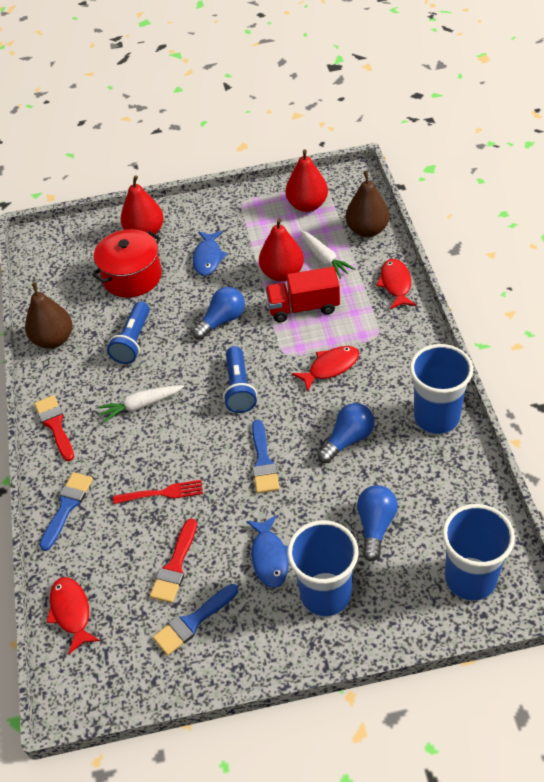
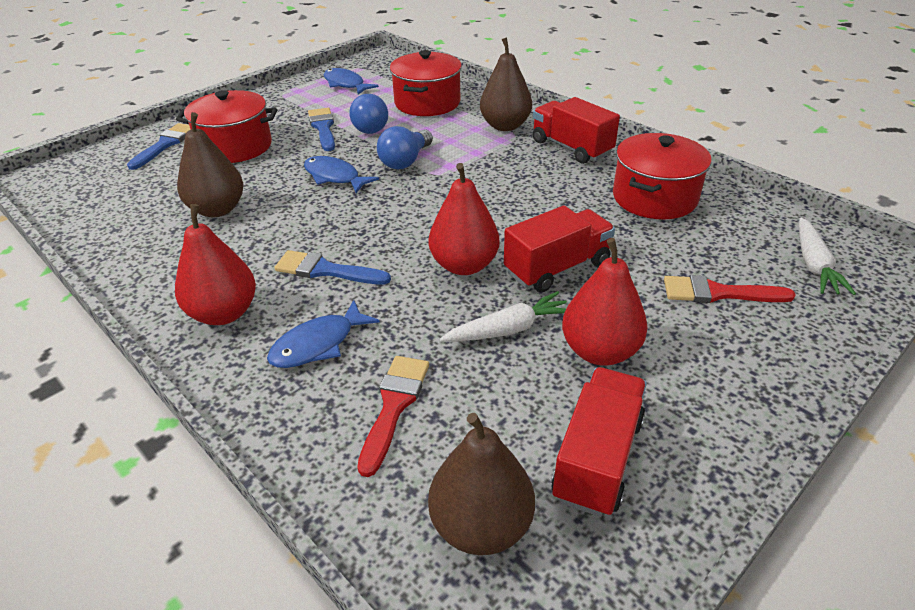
blue cup: [287,520,358,616] [410,344,473,434] [442,504,515,601] = 3 -> none = 0
blue fish: [193,231,228,276] [246,515,289,588] = 2 -> [267,300,380,368] [304,156,379,193] [323,68,379,95] = 3
blue flashlight: [107,302,150,364] [223,346,257,413] = 2 -> none = 0
blue light bulb: [192,287,245,340] [317,403,375,463] [357,485,398,562] = 3 -> [349,94,388,134] [377,126,433,170] = 2
brown pear: [25,282,72,349] [346,171,389,237] = 2 -> [177,112,244,217] [428,413,535,555] [480,38,532,131] = 3
red fish: [47,577,100,654] [292,346,359,391] [376,259,416,309] = 3 -> none = 0
red fork: [113,480,203,504] = 1 -> none = 0
red pot: [92,229,162,298] = 1 -> [176,90,277,163] [390,50,462,116] [613,133,711,219] = 3
red truck: [265,267,340,322] = 1 -> [504,206,615,292] [533,97,620,164] [551,367,647,517] = 3

